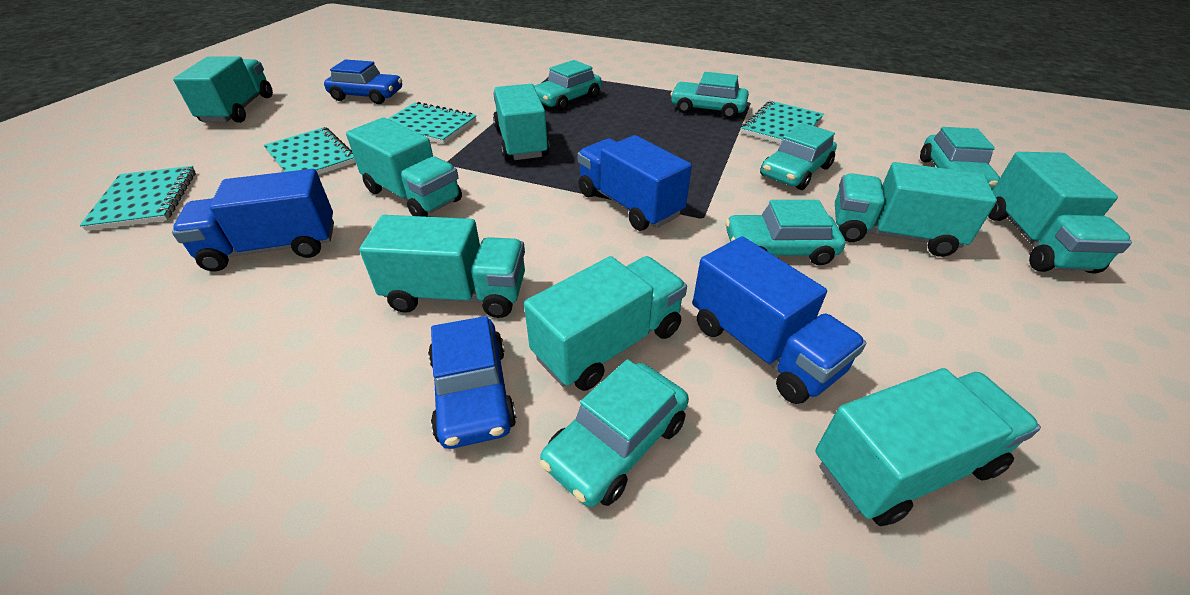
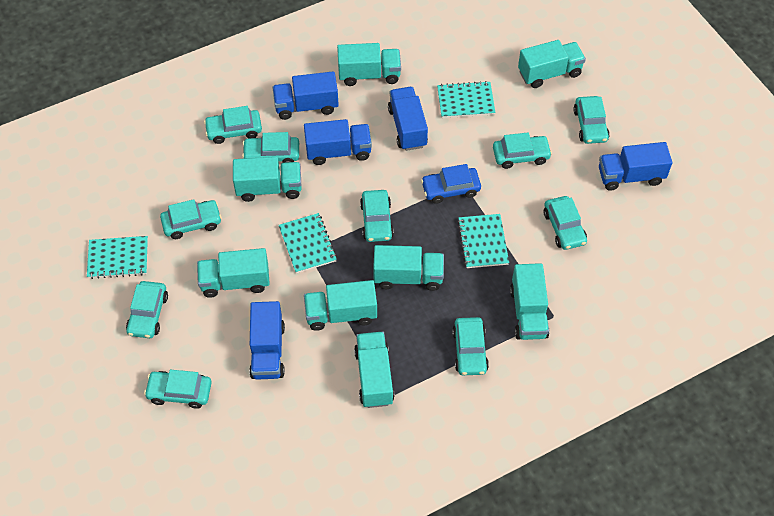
blue car: [324,59,402,104] [428,316,516,449] = 2 -> [421,164,481,204] = 1
blue truck: [172,169,334,271] [577,135,692,231] [693,236,866,404] = 3 -> [249,301,285,380] [272,71,339,120] [304,119,372,165] [388,87,428,151] [599,142,672,191] = 5
turquoise car: [534,60,602,111] [540,359,689,507] [670,72,749,119] [725,200,845,266] [760,123,837,190] [920,127,1000,190] = 6 -> [126,281,168,338] [144,370,212,409] [160,199,222,239] [204,106,262,144] [242,132,299,163] [360,190,394,242] [452,317,489,375] [493,133,552,169] [544,196,587,250] [573,96,610,144] = 10

